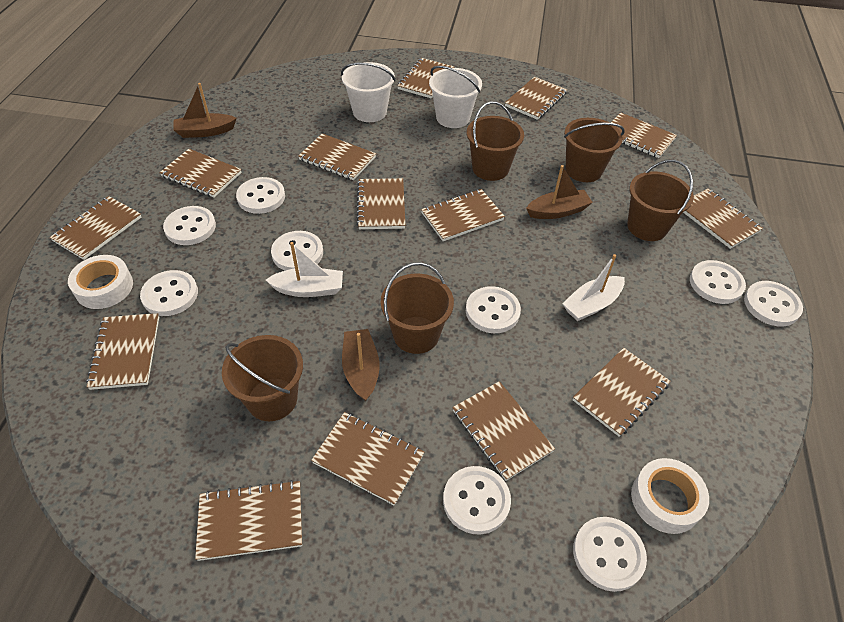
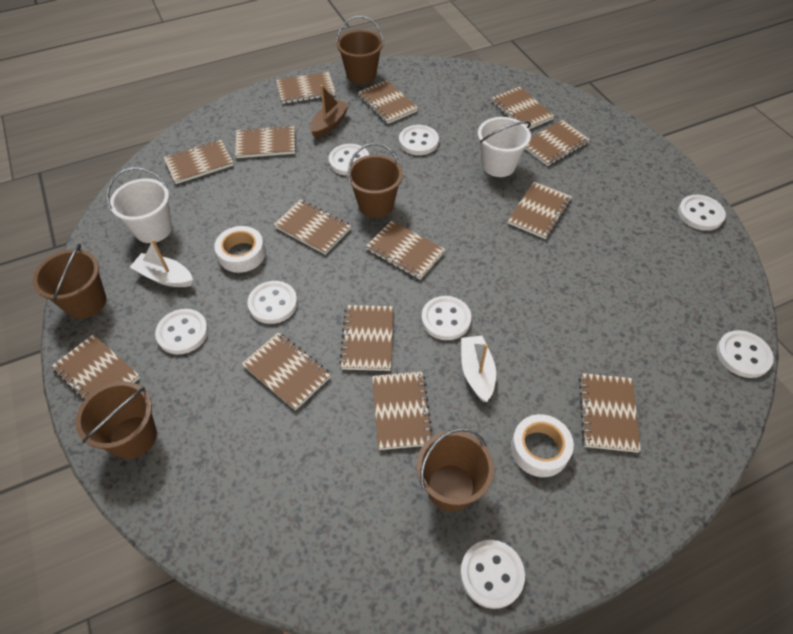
brown boat: [173,83,237,138] [342,329,380,401] [526,165,593,219] = 3 -> [310,85,350,138] = 1
white button: [140,270,198,316] [163,206,216,245] [236,177,285,214] [271,231,323,271] [443,466,511,535] [466,286,521,333] [573,517,647,592] [690,260,746,304] [744,281,803,326] = 9 -> [155,309,208,354] [247,281,298,324] [329,144,369,176] [399,125,439,155] [421,296,471,340] [460,540,525,609] [678,195,726,231] [716,330,774,378] = 8

